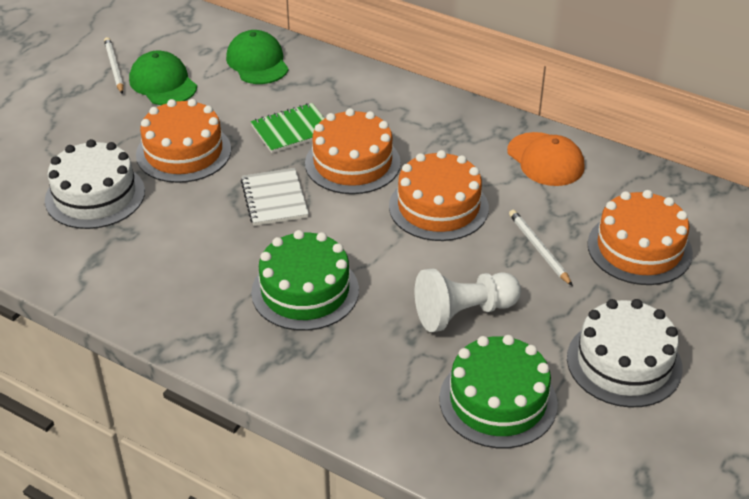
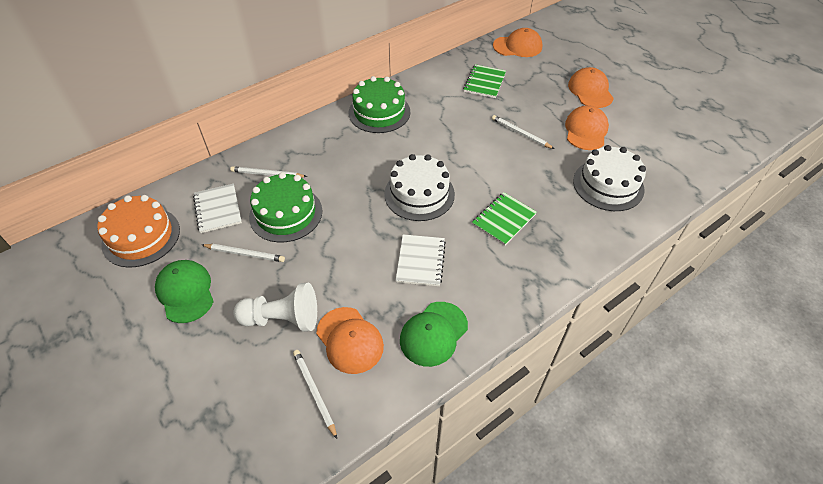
green notebook: [251,103,325,153] = 1 -> [463,64,506,98] [472,192,537,245] = 2
orange cake: [136,99,231,183] [305,108,401,194] [389,150,489,241] [587,190,693,285] = 4 -> [97,195,180,268] = 1
orange cap: [507,132,585,186] = 1 -> [316,307,384,374] [493,28,542,57] [565,105,609,150] [568,67,614,108] = 4
white notebook: [240,168,309,226] = 1 -> [193,184,242,233] [396,234,446,286] = 2
white pencil: [104,37,124,94] [509,210,573,286] = 2 -> [202,244,285,262] [230,166,307,178] [293,350,337,439] [492,115,554,149] = 4

